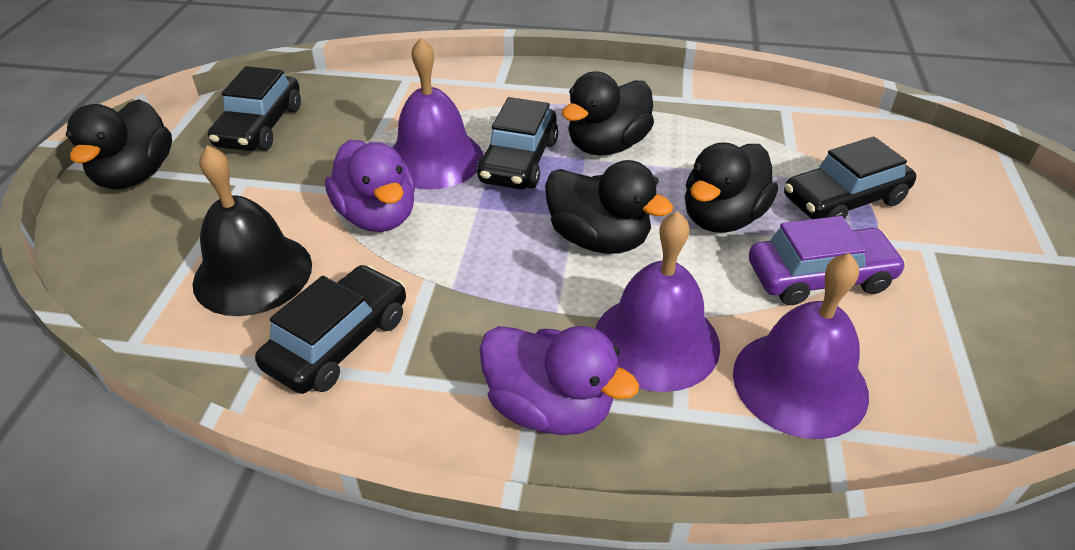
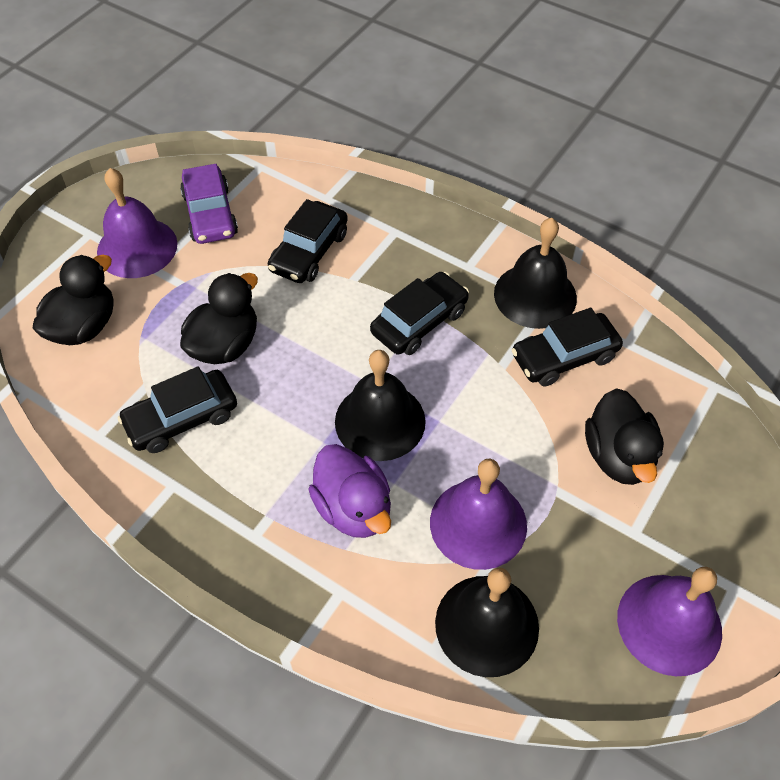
black bell: [193,145,312,316] = 1 -> [335,350,426,461] [435,568,539,677] [494,218,577,329] = 3
black duck: [66,99,172,189] [545,160,673,254] [562,72,654,155] [685,142,778,233] = 4 -> [33,255,114,345] [180,273,258,364] [585,389,664,485] = 3
purple duck: [325,140,415,232] [479,326,639,435] = 2 -> [308,444,391,538] = 1

